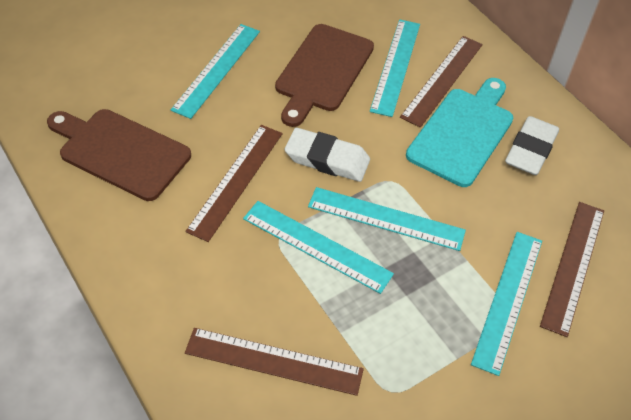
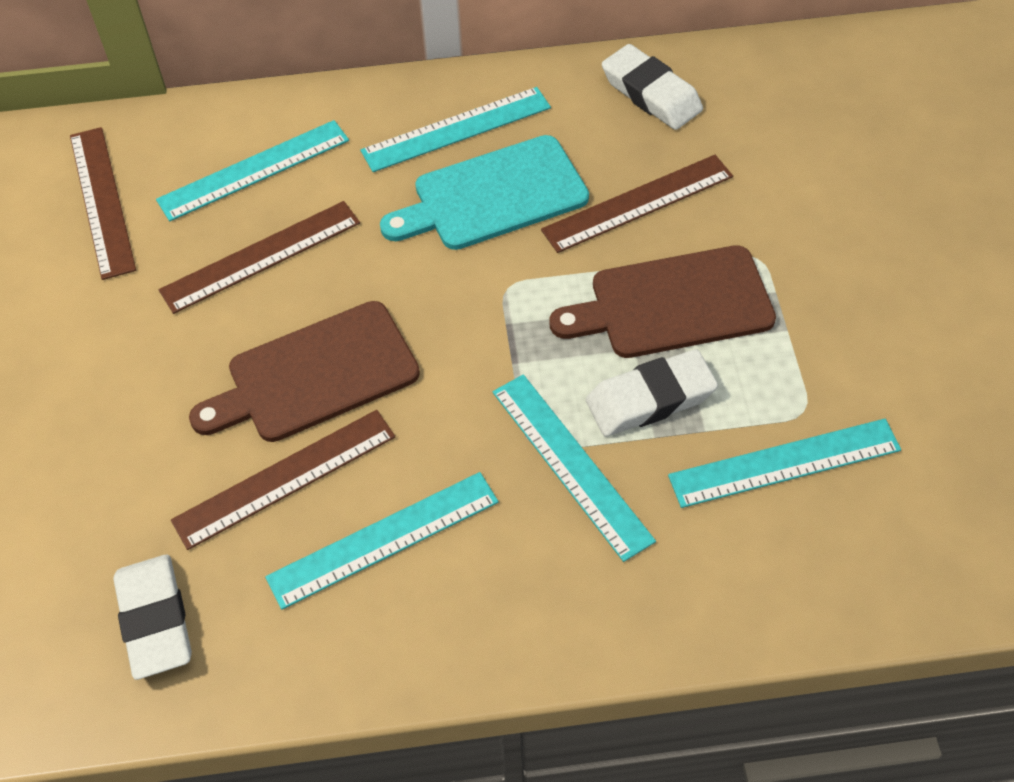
white eraser: [285,128,370,182] [505,116,559,175] = 2 -> [113,555,192,680] [586,349,718,437] [602,44,703,130] = 3

